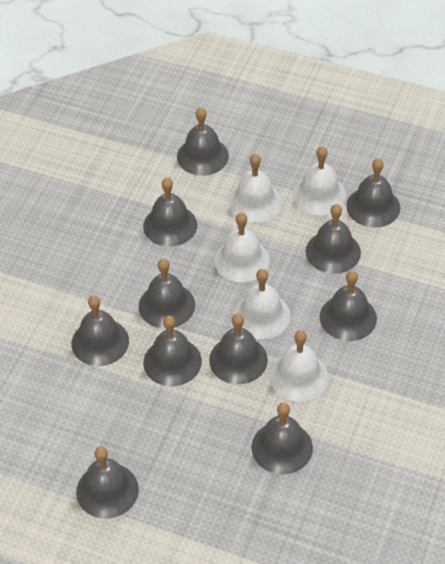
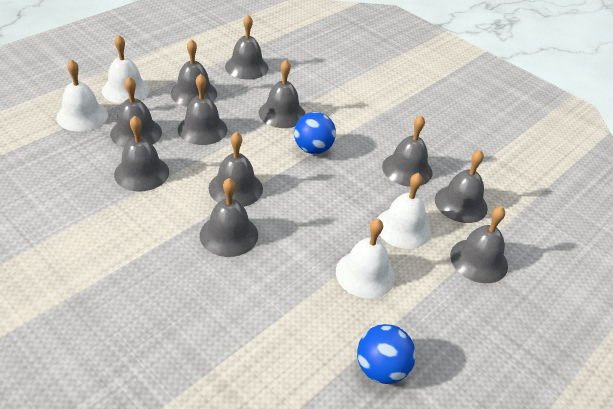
blue ball: none = 0 -> [294,112,336,154] [357,324,416,384] = 2
white bell: [214,213,269,282] [228,154,282,223] [233,269,290,339] [269,330,328,401] [293,146,346,215] = 5 -> [56,59,108,131] [102,35,150,104] [336,218,395,298] [377,173,431,249] = 4

